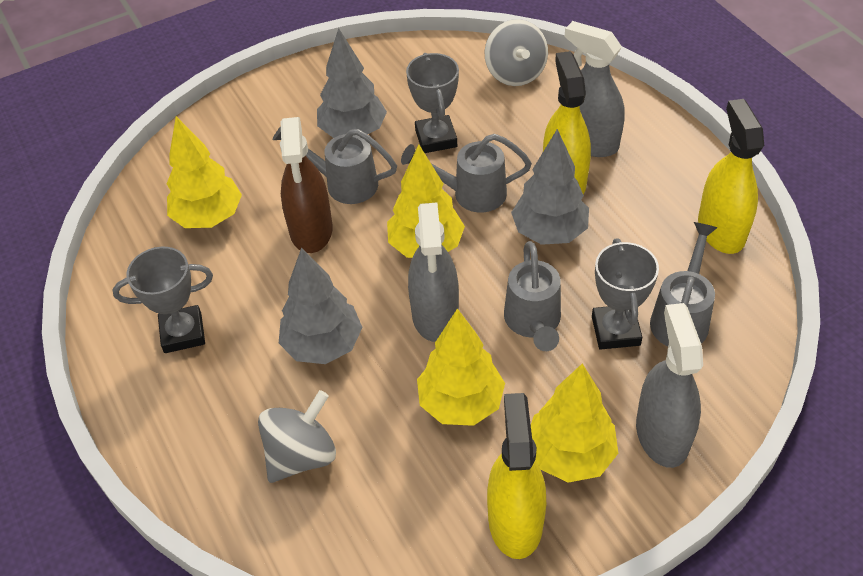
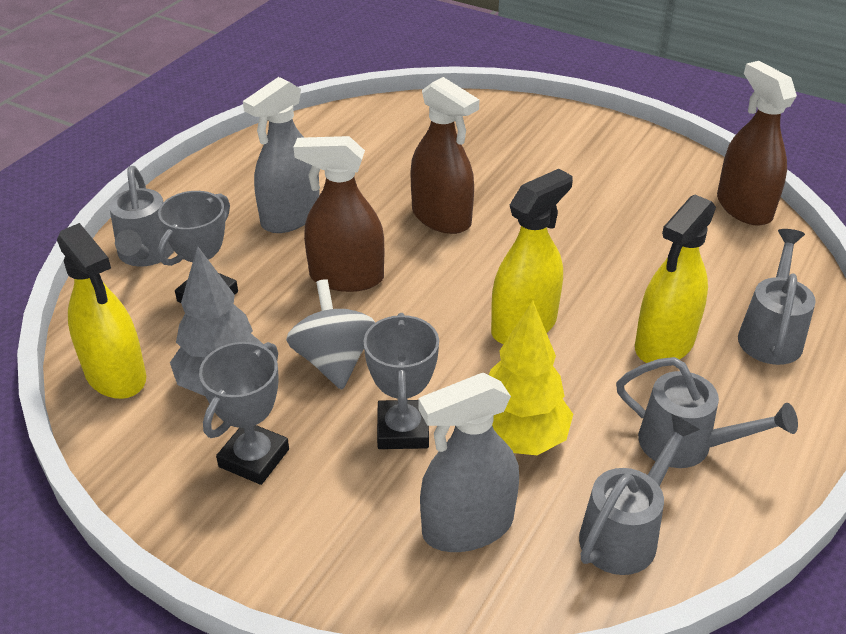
brown spray bottle: [280,117,333,253] = 1 -> [294,136,384,292] [411,77,479,234] [717,61,797,226] = 3
grey spinning top: [258,390,336,483] [484,19,548,86] = 2 -> [286,279,376,390] = 1
grey spray bottle: [408,202,459,342] [565,21,625,157] [636,303,703,468] = 3 -> [243,77,320,233] [418,373,519,552] = 2
grey tree: [279,248,363,364] [317,28,387,138] [511,129,589,245] = 3 -> [170,246,263,396] = 1
yellow tree: [167,116,242,228] [387,144,465,258] [417,308,505,426] [531,363,618,483] = 4 -> [489,301,573,455] = 1

